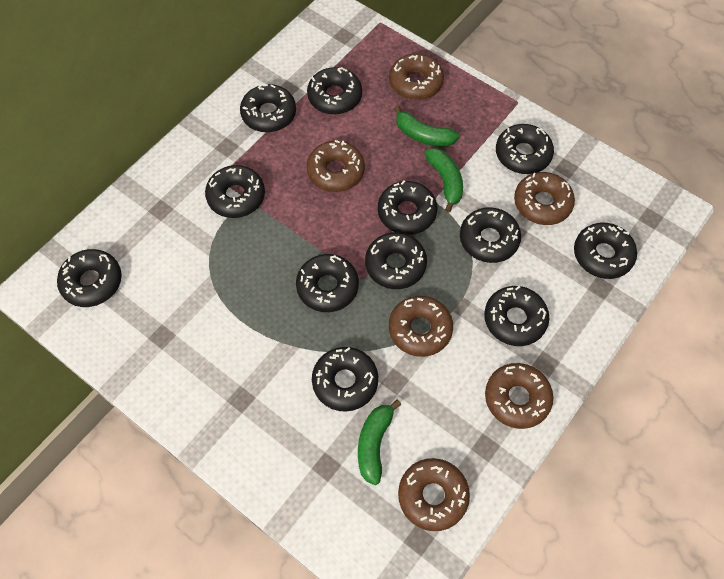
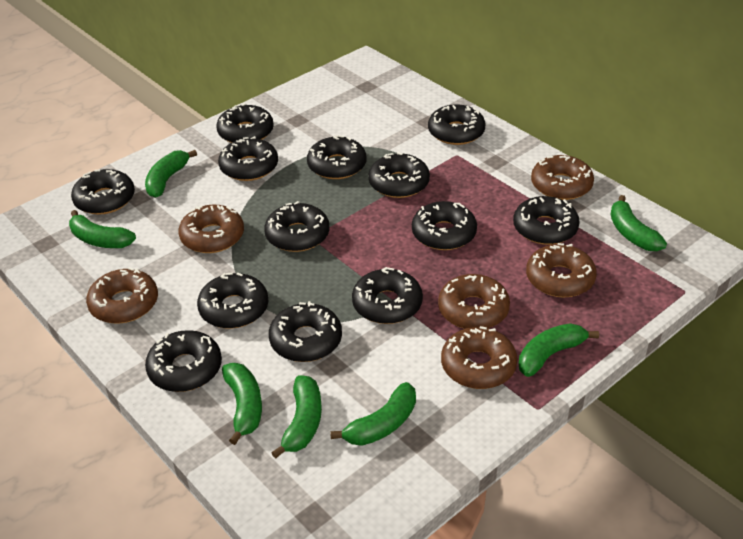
black donut: [57,249,122,307] [205,165,265,218] [240,84,296,132] [296,254,359,312] [307,67,362,114] [312,347,378,412] [365,232,427,289] [378,180,437,235] [460,207,521,263] [484,286,549,346] [496,124,554,174] [574,223,637,279] = 12 -> [71,169,135,215] [145,330,222,392] [197,272,269,329] [216,103,274,143] [218,136,278,181] [264,201,330,252] [269,301,342,362] [307,135,366,179] [352,267,423,324] [368,152,430,198] [412,201,477,250] [428,104,485,145] [513,196,580,245] = 13
green banana: [358,400,401,485] [394,105,459,147] [424,148,463,212] = 3 -> [69,210,136,248] [145,150,197,198] [222,363,262,445] [271,376,322,459] [330,382,416,446] [519,323,599,377] [610,195,667,251] = 7

